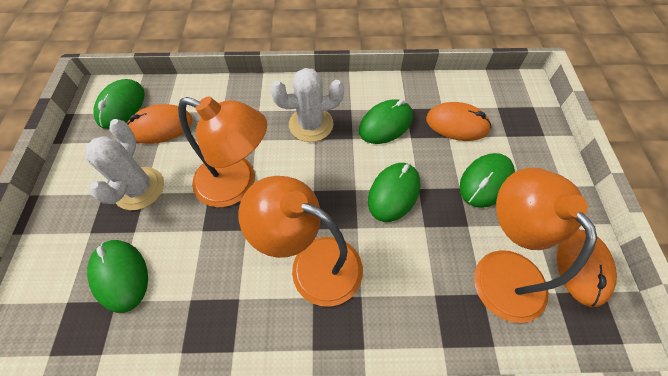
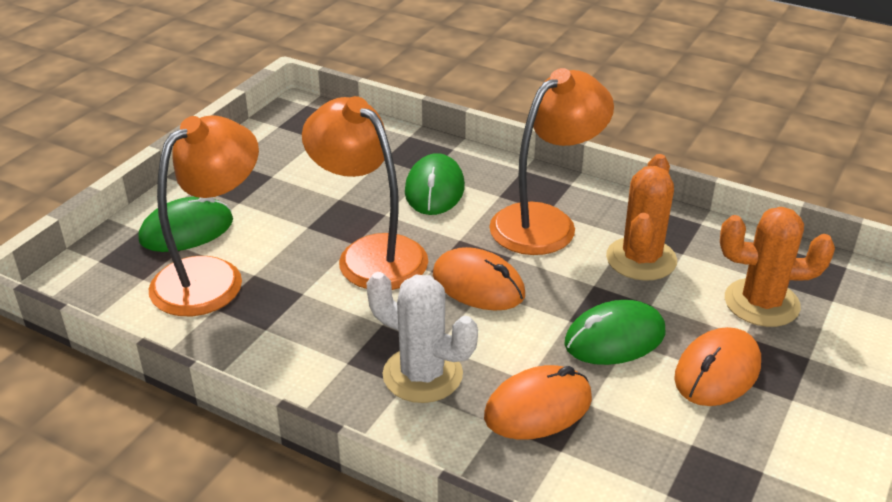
green mouse: [87,240,148,313] [93,79,145,129] [359,99,413,144] [368,163,420,222] [460,153,515,208] = 5 -> [139,197,233,252] [405,153,465,215] [564,300,665,365] = 3
orange cactus: none = 0 -> [606,154,677,281] [720,207,835,327] = 2
white cactus: [86,119,164,210] [270,68,344,142] = 2 -> [366,272,478,403] = 1

